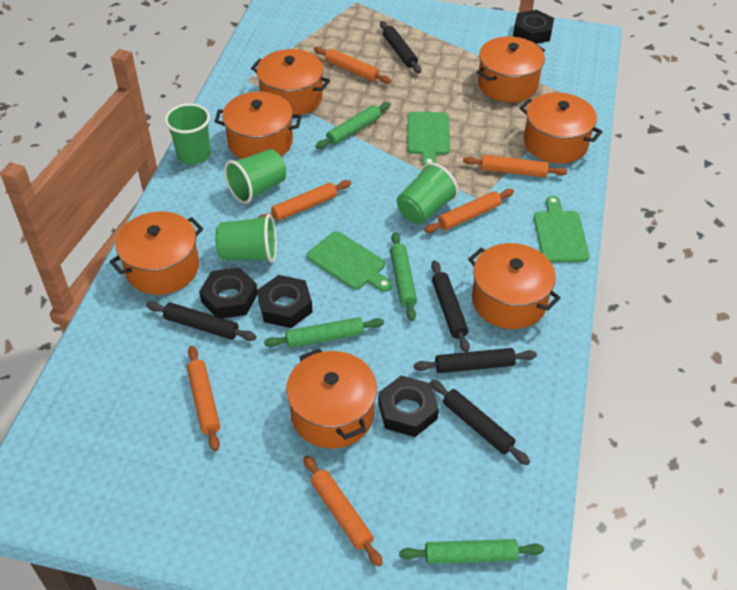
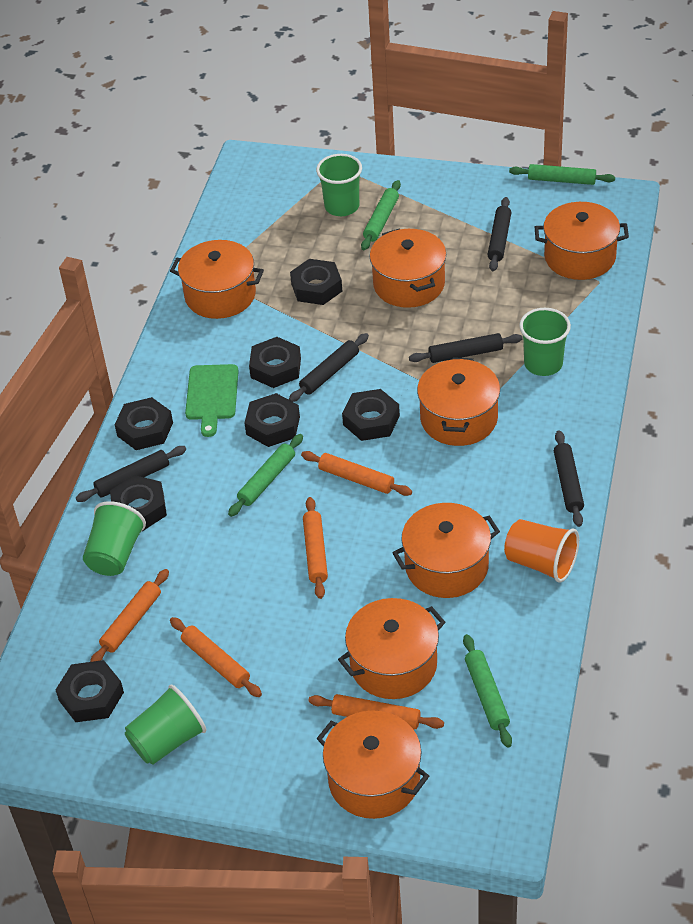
black nut: [199,267,258,318] [257,275,312,328] [378,375,439,437] [513,10,554,44] = 4 -> [56,660,124,722] [110,475,167,531] [115,397,173,450] [245,393,300,447] [249,337,301,388] [290,259,342,305] [342,389,400,441] = 7
green cutting board: [307,231,392,292] [408,112,450,166] [534,196,590,263] = 3 -> [185,364,239,437] = 1
orange cup: none = 0 -> [504,519,579,583] = 1
orange rolling pin: [187,346,220,451] [258,180,351,221] [304,455,383,567] [314,47,391,84] [424,189,514,233] [463,155,567,177] = 6 -> [90,569,169,662] [170,617,262,697] [301,451,412,496] [303,497,328,599] [308,694,444,730] = 5

